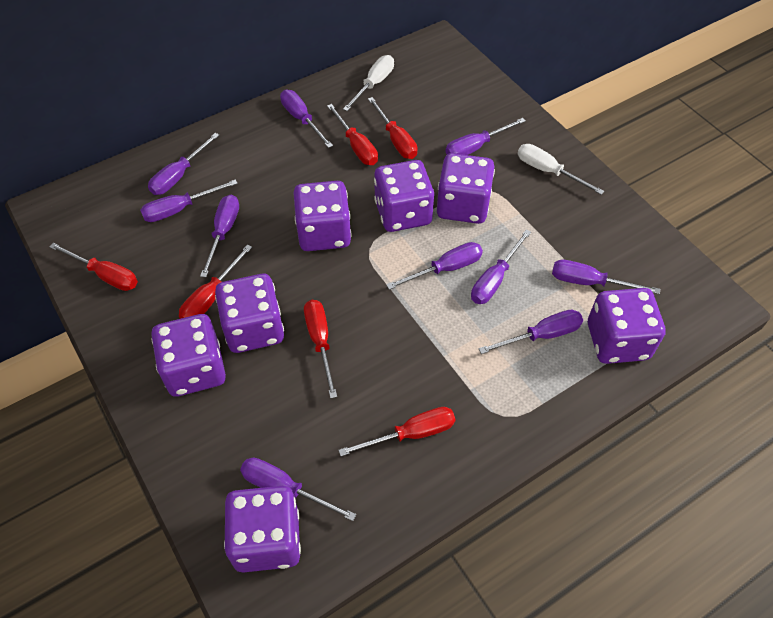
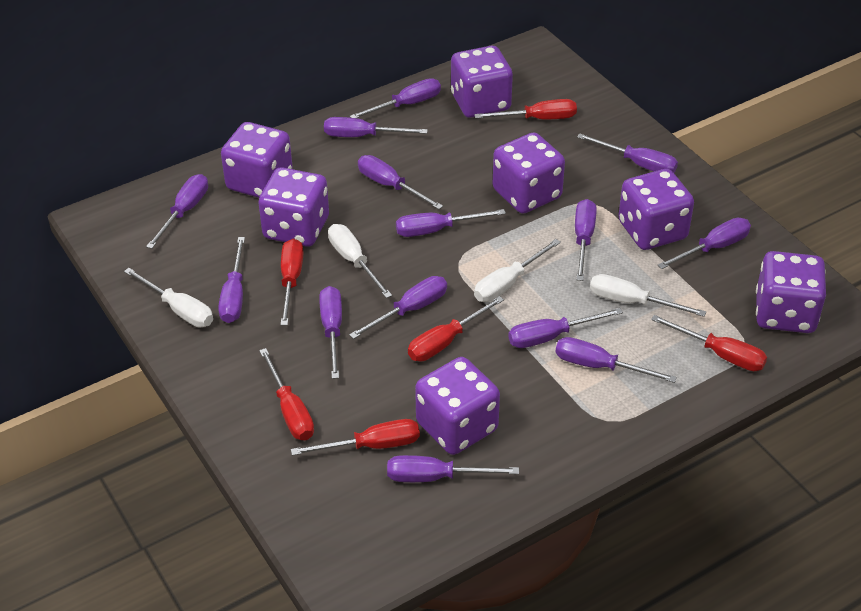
purple screwdriver: [140,180,238,222] [148,133,219,195] [200,195,239,278] [240,458,356,521] [280,90,333,148] [386,242,483,290] [445,118,526,155] [471,230,531,304] [479,310,583,354] [552,260,660,294] = 10 -> [146,174,208,249] [218,237,245,323] [319,286,342,379] [324,117,428,137] [349,276,447,339] [350,78,441,118] [358,155,443,209] [387,455,519,482] [396,209,506,237] [508,308,623,348] [555,337,677,383] [575,199,597,281] [577,133,678,173] [658,218,751,269] = 14
white screwdriver: [343,55,394,111] [518,144,604,195] = 2 -> [124,268,213,327] [328,224,392,298] [474,239,561,302] [590,274,706,317] = 4

